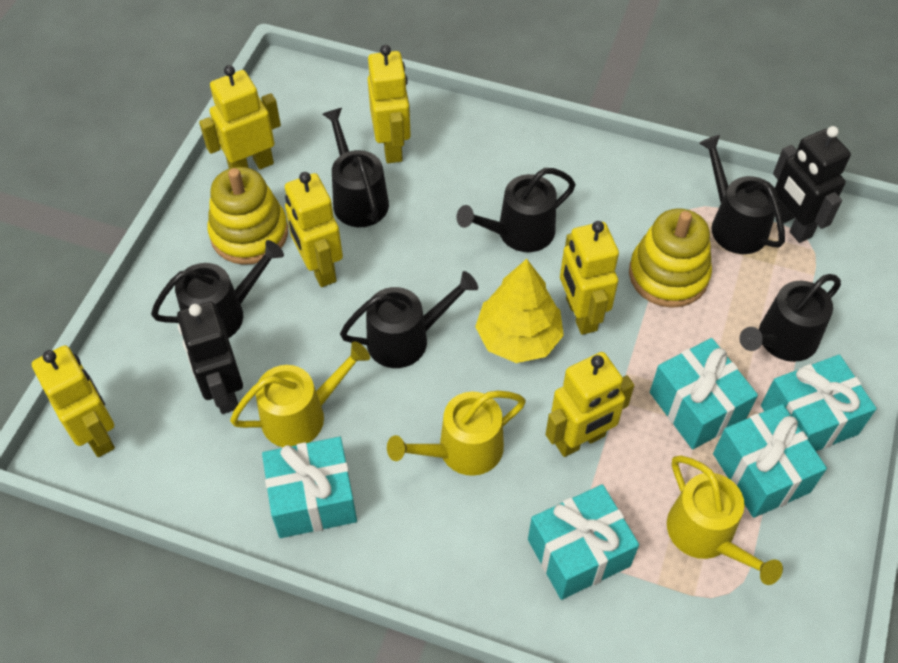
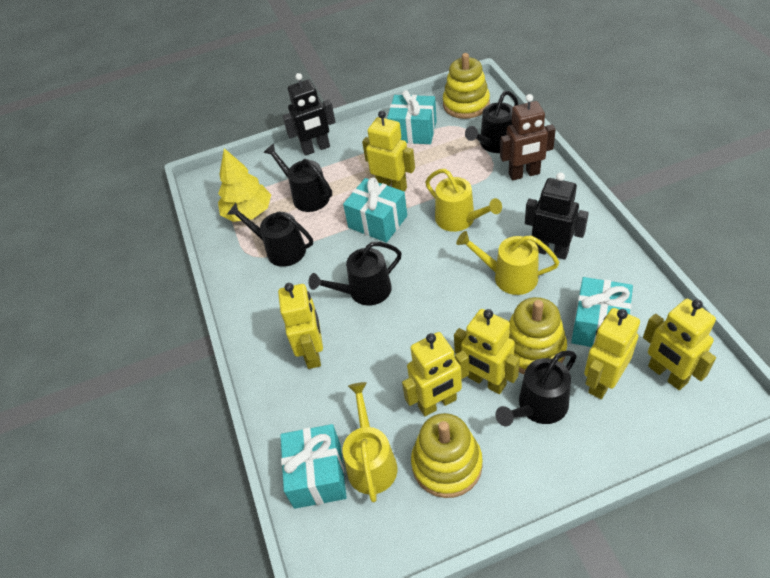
black watering can: [151,240,284,338] [322,108,389,227] [340,271,478,368] [457,168,575,252] [699,135,785,254] [739,274,841,362] = 6 -> [227,203,313,267] [264,144,332,212] [308,242,402,306] [465,91,518,153] [495,350,577,426] = 5
brown robot: none = 0 -> [500,94,556,181] = 1
turquoise gift: [262,437,357,538] [528,484,639,600] [650,338,758,449] [713,404,827,518] [761,355,877,451] = 5 -> [280,424,347,509] [343,177,407,243] [387,90,437,144] [571,277,633,347] = 4
yellow stacking toy: [208,167,288,265] [629,208,712,308] = 2 -> [411,413,483,498] [443,53,490,119] [509,297,567,374] = 3

